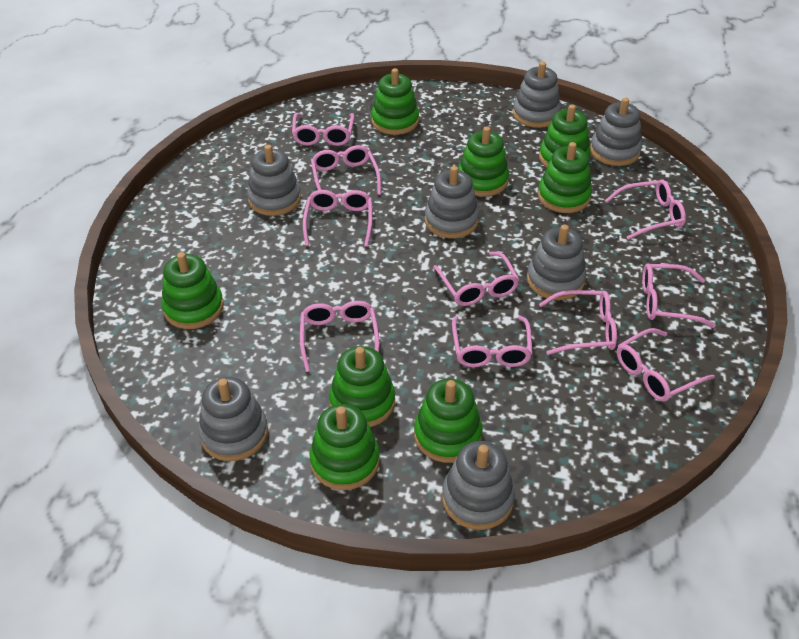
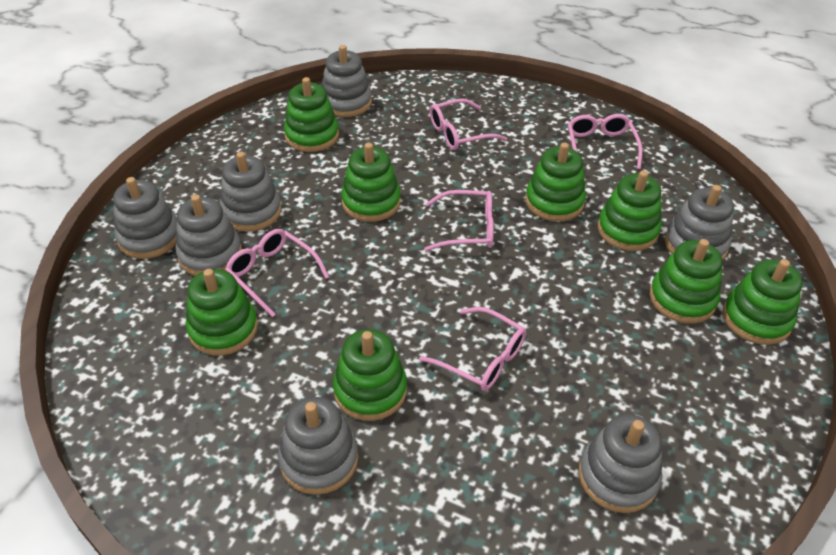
pink glasses: [292,113,354,146] [300,301,379,372] [303,190,373,247] [311,145,381,195] [433,252,519,306] [452,316,533,367] [539,290,617,355] [605,179,686,240] [617,328,715,402] [642,264,716,328] = 10 -> [225,229,329,317] [419,307,526,391] [424,190,494,252] [430,99,507,150] [568,114,643,169] = 5

